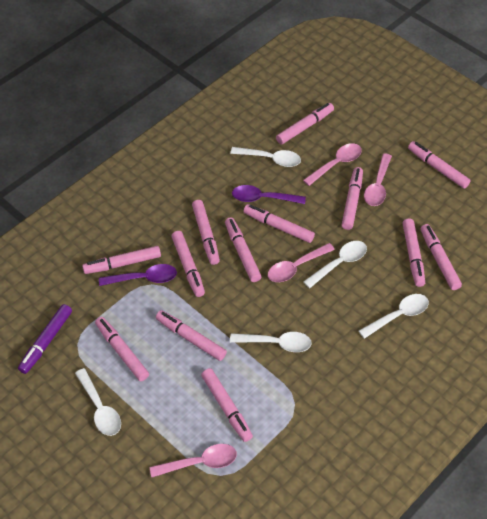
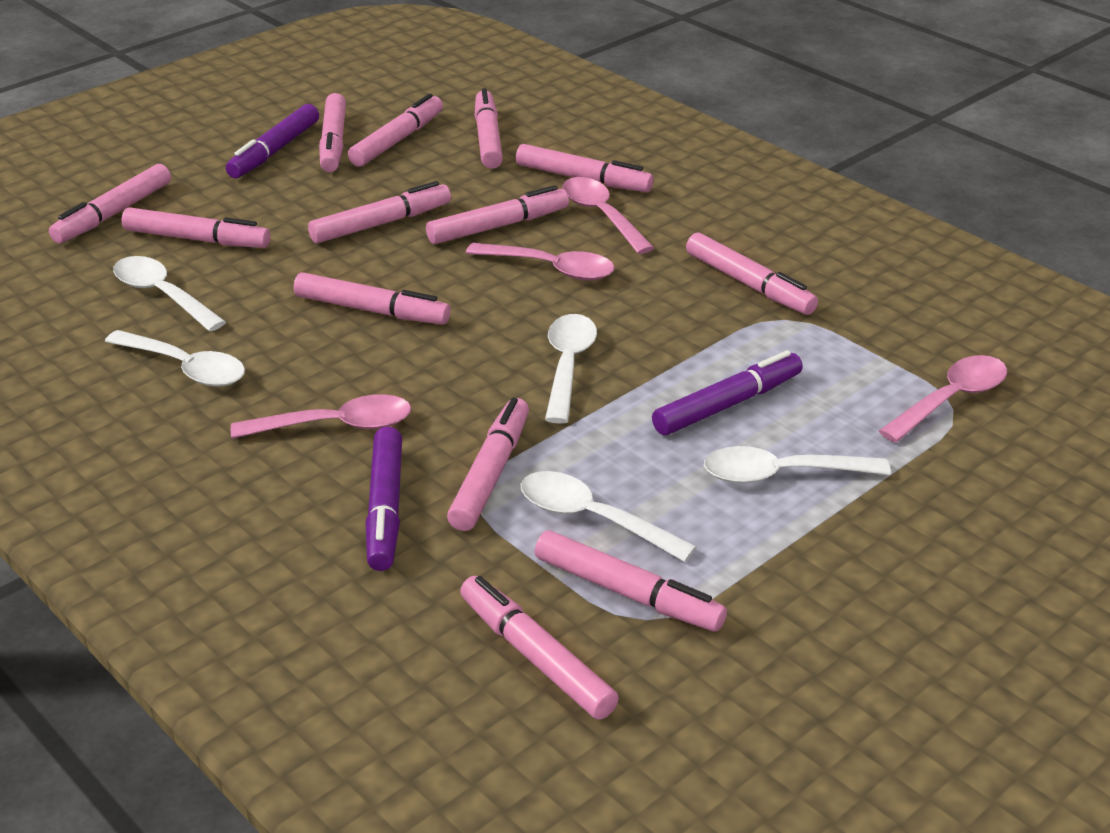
purple marker: [18,304,72,374] = 1 -> [226,104,319,178] [366,427,402,571] [652,350,803,435] = 3
purple spoon: [99,264,177,286] [232,185,306,204] = 2 -> none = 0

